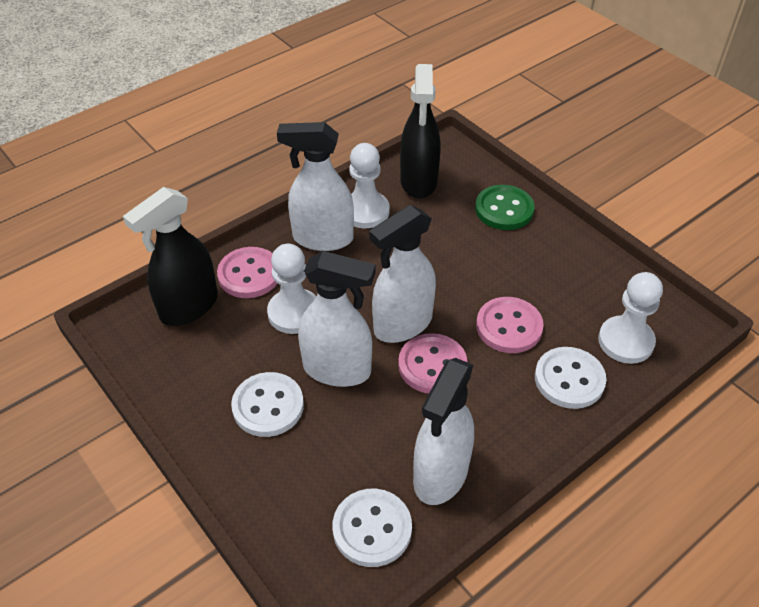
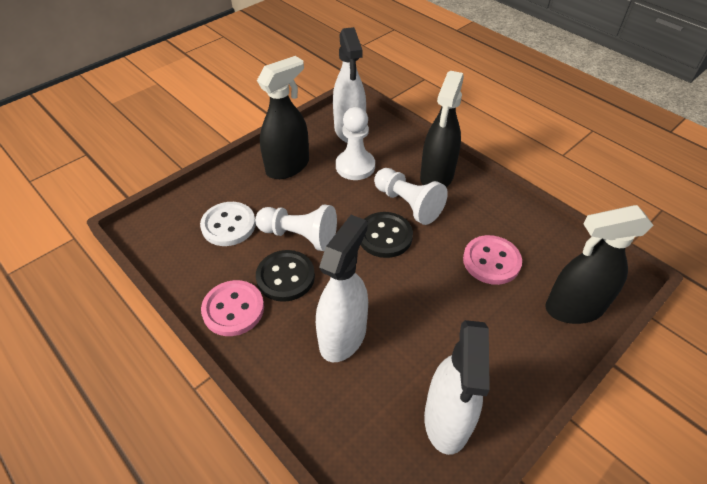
black button: none = 0 -> [256,250,315,302] [361,212,413,258] = 2
black spray bottle: [123,187,218,326] [400,64,441,199] = 2 -> [257,56,309,179] [420,71,464,187] [545,205,654,324] = 3
green button: [475,185,534,230] = 1 -> none = 0
pink button: [217,247,278,298] [398,333,467,394] [476,297,544,353] = 3 -> [201,280,264,336] [463,235,522,285] = 2
white button: [231,372,304,437] [332,489,412,567] [535,347,606,409] = 3 -> [200,202,256,246] = 1
white spray bottle: [277,122,354,251] [298,251,375,387] [369,205,436,343] [413,358,474,505] = 4 -> [316,215,368,362] [333,27,366,143] [424,320,490,455] = 3

